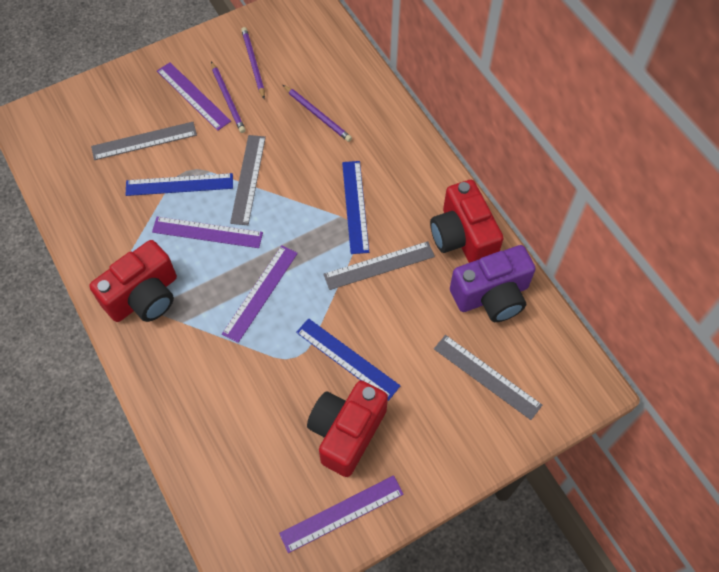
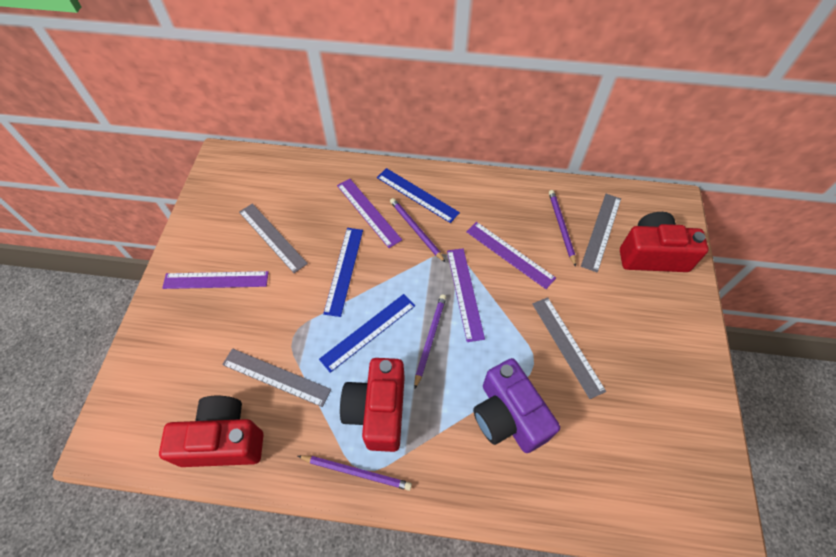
purple pencil: [211,61,246,133] [241,27,265,99] [283,85,352,142] = 3 -> [298,455,412,491] [390,198,446,263] [414,294,446,389] [549,190,576,267] = 4

